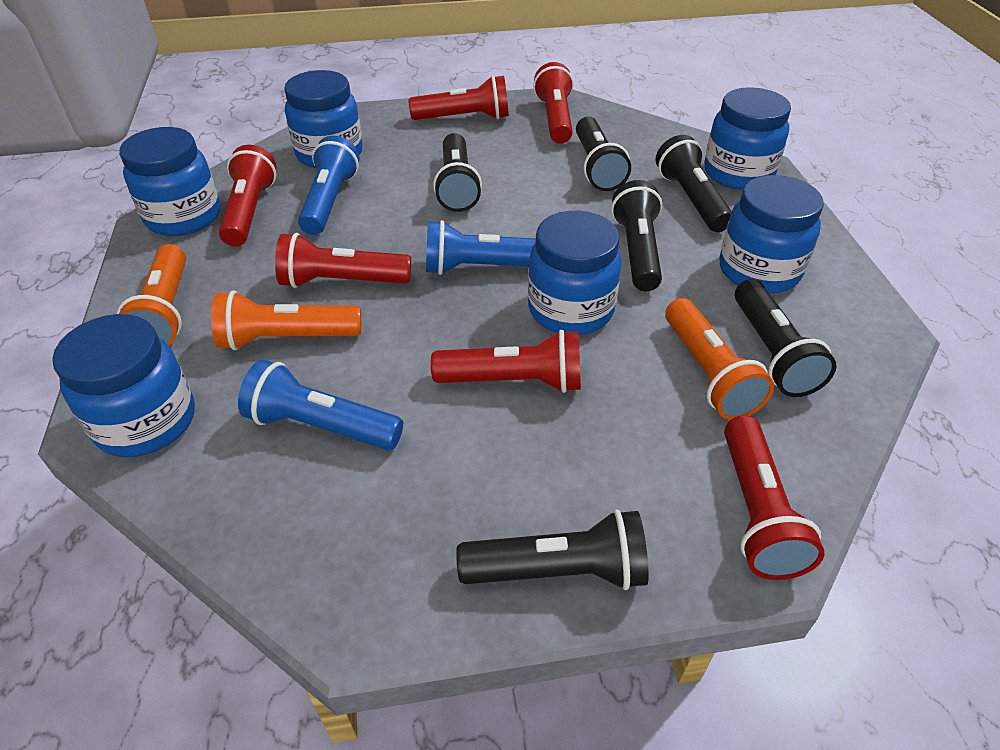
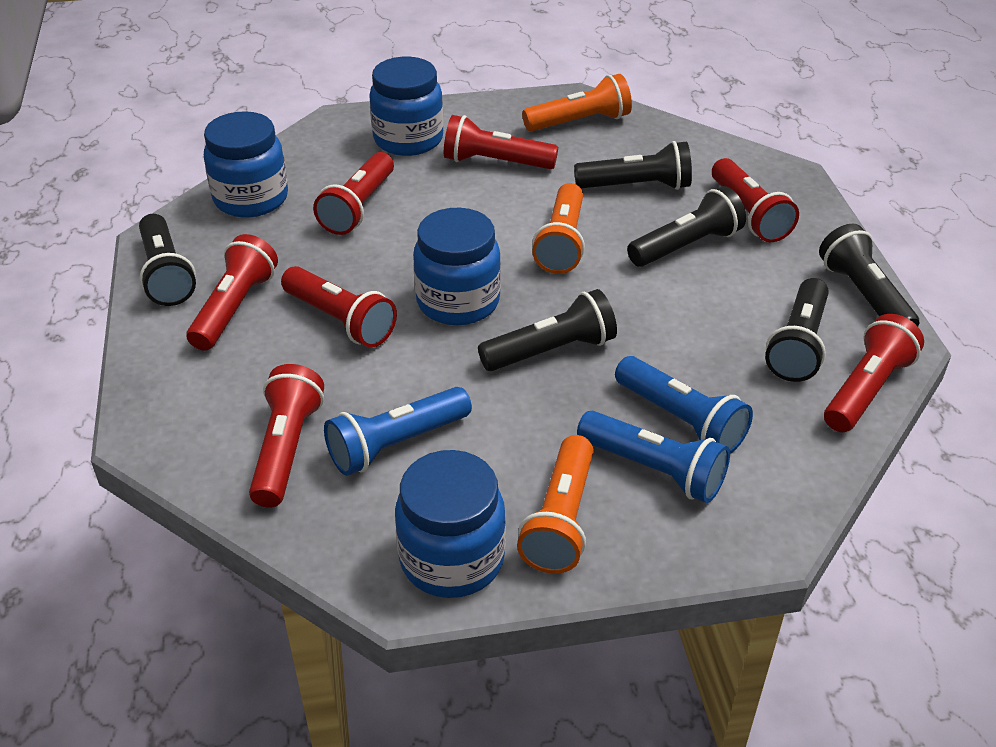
blue jar: [52,314,195,457] [119,127,220,236] [284,70,363,168] [528,211,622,335] [704,87,791,190] [719,175,824,294] = 6 -> [204,111,288,217] [369,57,444,156] [395,450,506,598] [413,208,501,325] = 4
red flashlight: [219,145,276,246] [275,233,411,288] [408,75,509,120] [431,330,581,393] [533,62,574,144] [724,415,825,580] = 6 -> [186,234,278,351] [249,364,324,508] [281,266,397,348] [313,152,394,235] [444,115,558,169] [712,158,799,242] [824,314,924,432] = 7

